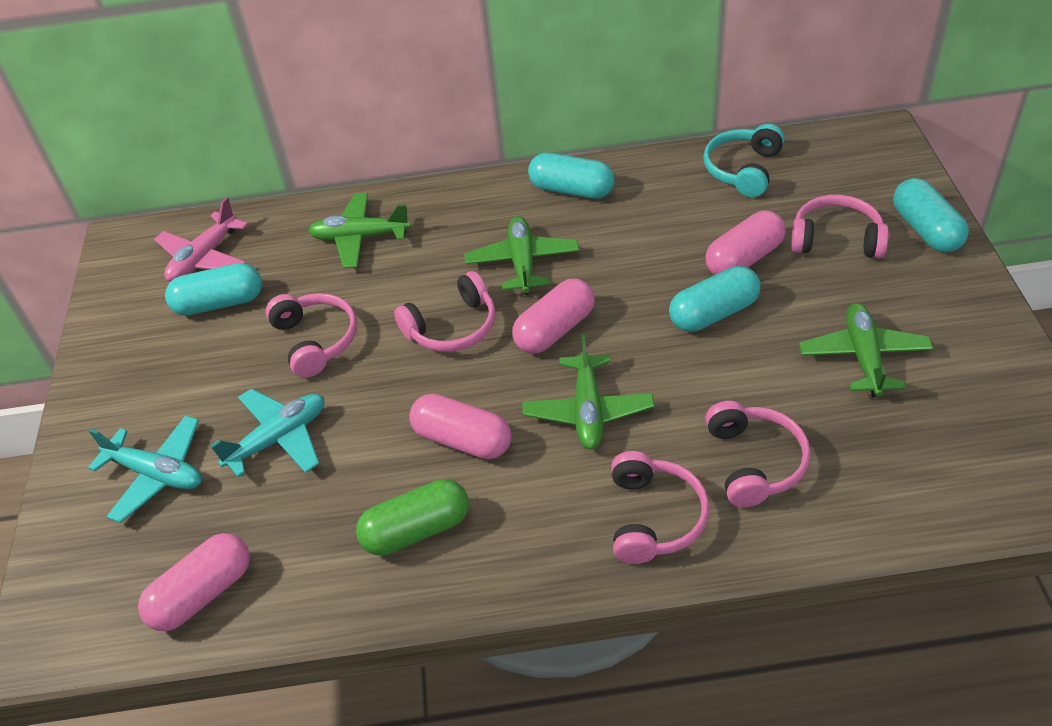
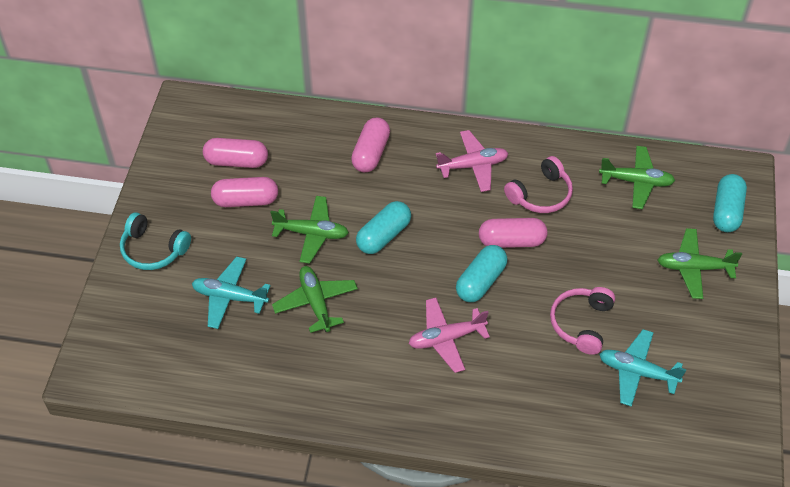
green capsule: [356,479,469,556] = 1 -> none = 0
pink headphones: [266,293,357,378] [394,271,496,352] [611,451,709,564] [706,401,811,507] [791,195,889,258] = 5 -> [504,156,573,213] [550,287,615,355] = 2
pink plane: [154,197,248,282] = 1 -> [409,298,490,373] [436,130,509,192] = 2
turquoise capsule: [165,263,262,315] [528,153,615,199] [669,266,761,332] [893,178,969,253] = 4 -> [356,201,411,254] [456,245,507,302] [713,174,747,232] = 3

